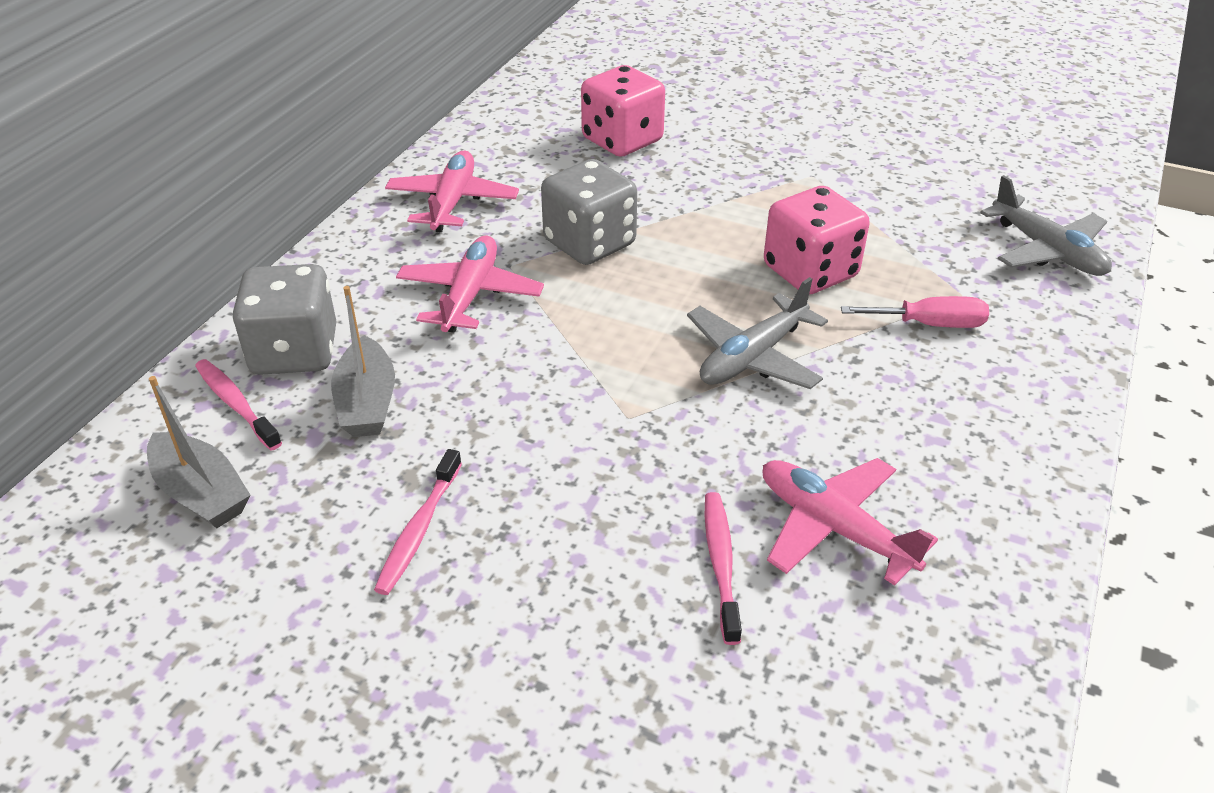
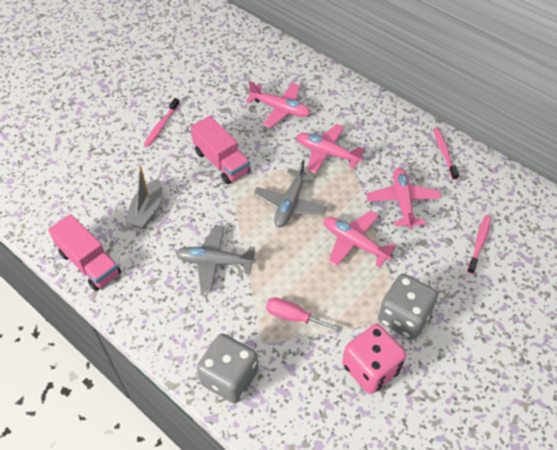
grey boat: [147,376,250,528] [331,286,395,437] = 2 -> [125,166,162,229] = 1
pink dice: [581,65,665,157] [764,186,870,295] = 2 -> [342,324,406,394] = 1
pink plane: [385,151,519,232] [396,236,544,333] [763,458,938,586] = 3 -> [246,81,311,128] [296,124,365,174] [324,211,396,268] [366,168,441,229] = 4
pink truck: none = 0 -> [48,214,121,291] [190,116,250,184] = 2

